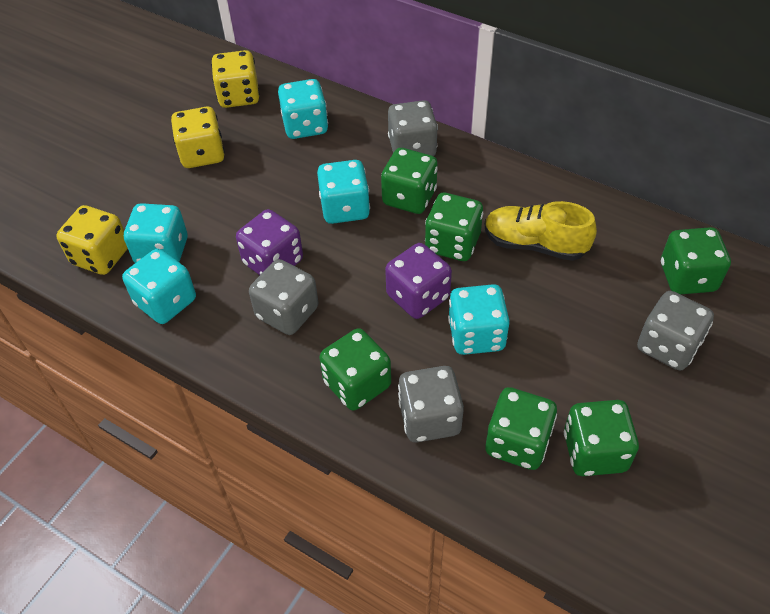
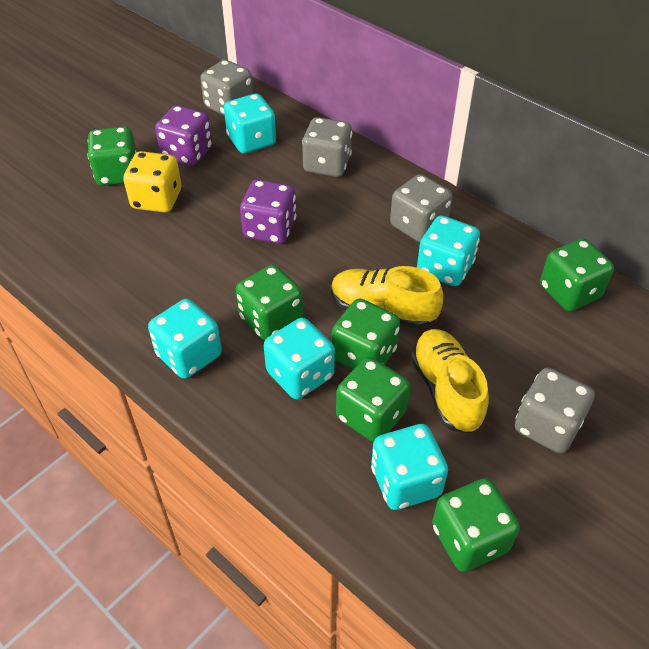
yellow dice: [56,205,128,275] [171,107,225,168] [211,50,260,108] = 3 -> [123,151,181,213] = 1
yellow shoe: [485,201,597,261] = 1 -> [331,266,443,329] [411,329,489,433] = 2

